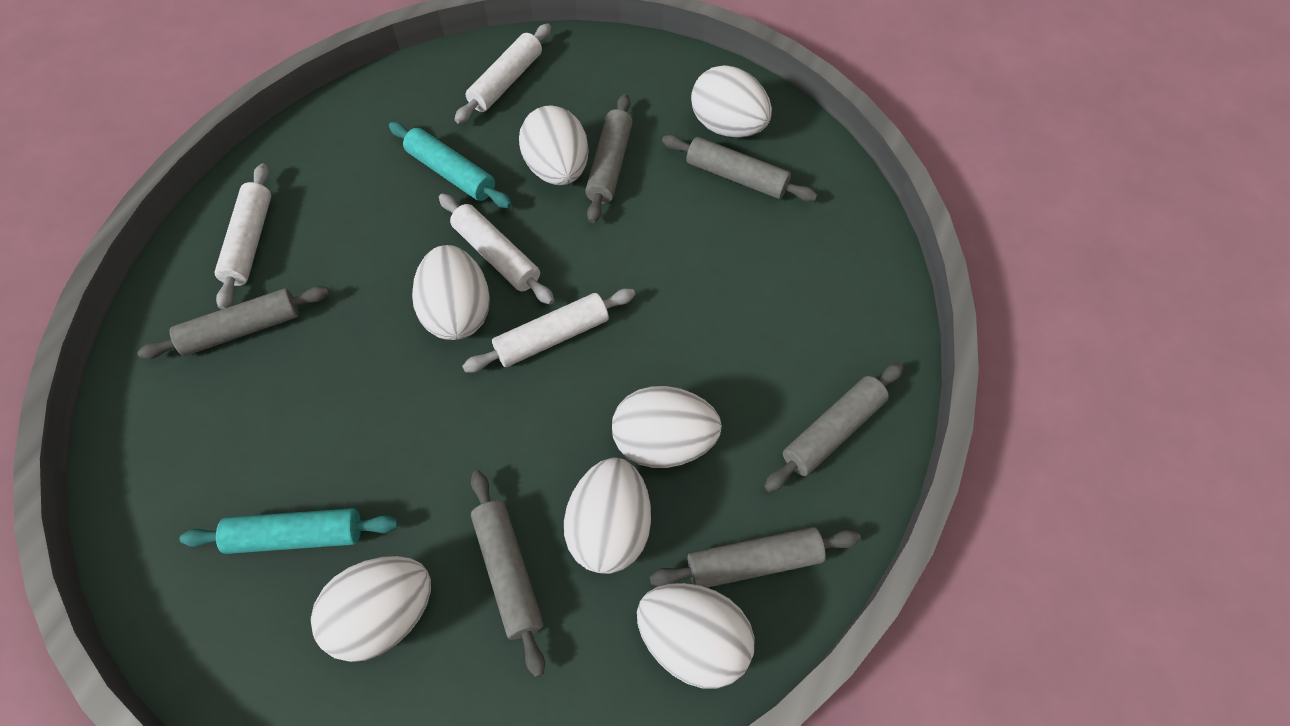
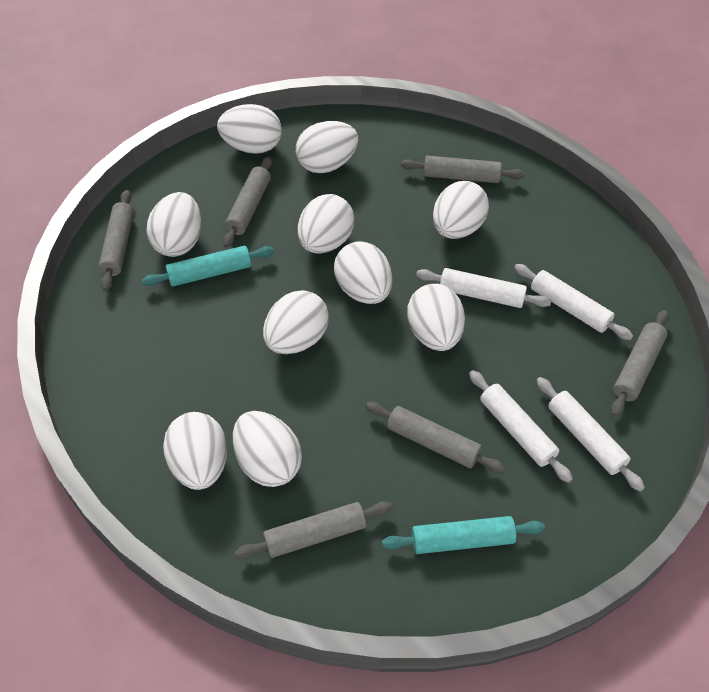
white egg: [311,556,431,662] [412,245,490,340] [519,105,589,185] [564,458,651,574] [612,386,722,468] [637,583,754,689] [691,65,772,138] = 7 -> [146,192,202,257] [163,412,227,490] [217,104,282,154] [233,411,302,487] [263,290,329,354] [296,121,358,173] [298,194,354,253] [334,241,392,304] [407,284,465,351] [433,181,489,239] = 10

